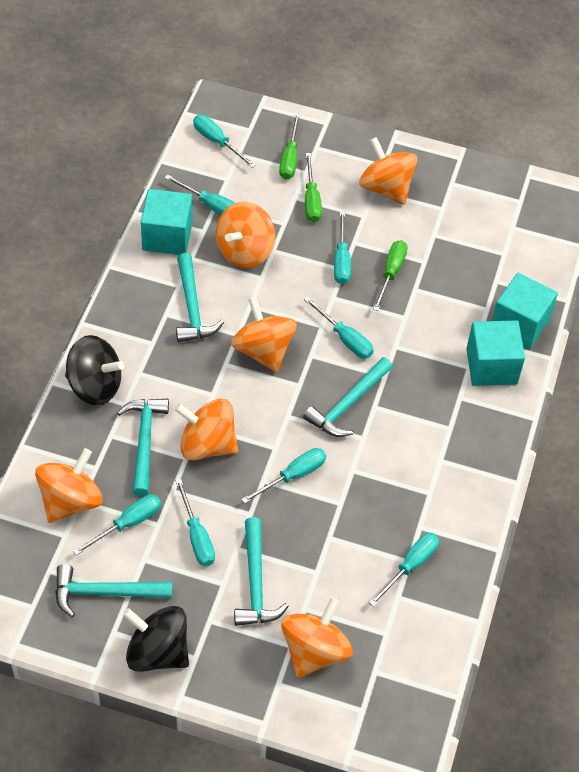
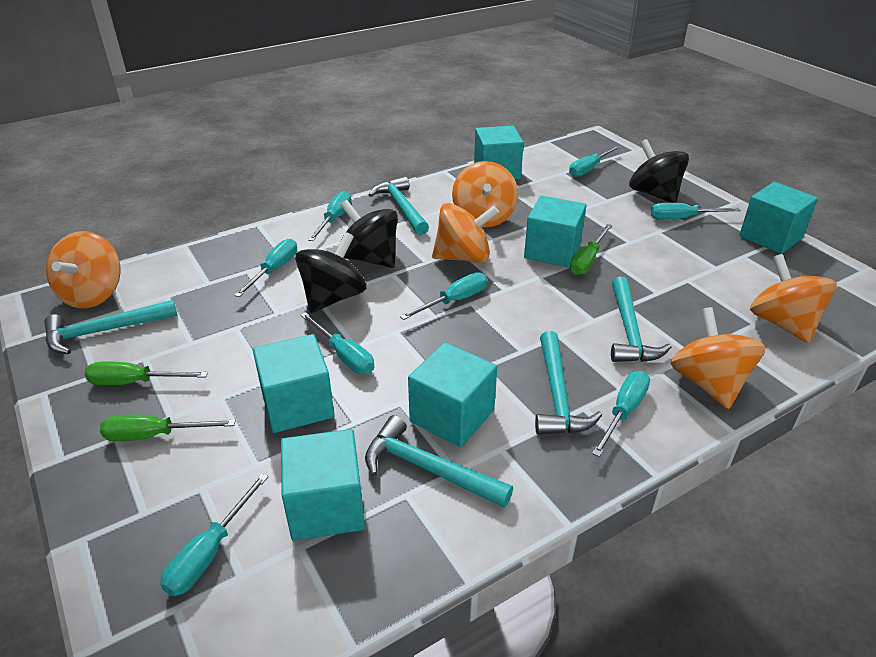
black spinning top: [65,335,124,406] [123,606,189,672] = 2 -> [295,232,367,313] [340,200,398,268] [629,139,689,203] = 3
orange spinning top: [35,448,103,523] [174,399,238,460] [216,201,275,268] [231,297,297,373] [281,597,353,678] [359,137,418,205] = 6 -> [46,231,121,308] [432,203,499,263] [452,161,518,227] [670,307,766,409] [750,254,837,343] = 5
turquoise cube: [141,189,193,255] [466,320,525,386] [492,273,558,349] = 3 -> [253,334,334,433] [281,429,365,541] [408,342,497,448] [474,126,524,180] [524,196,587,268] [739,182,818,254] = 6

